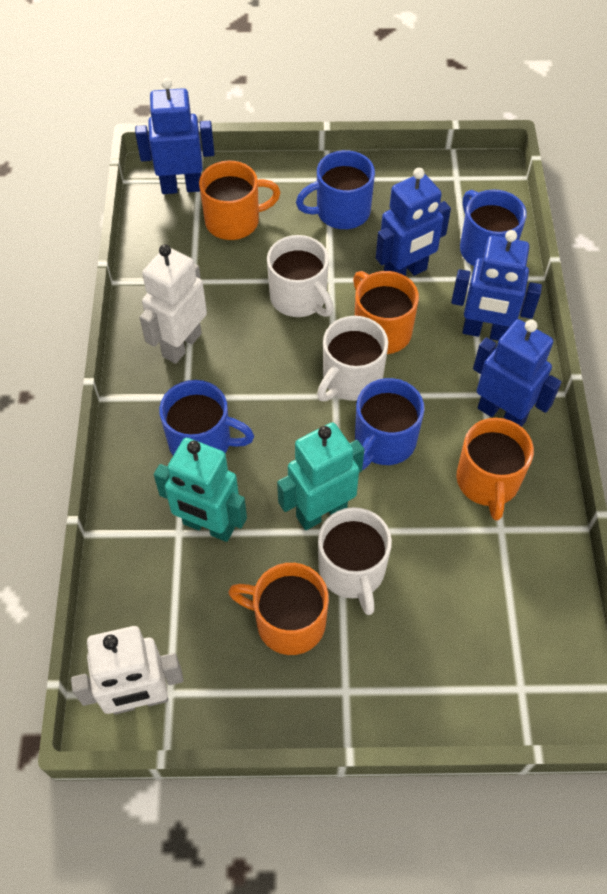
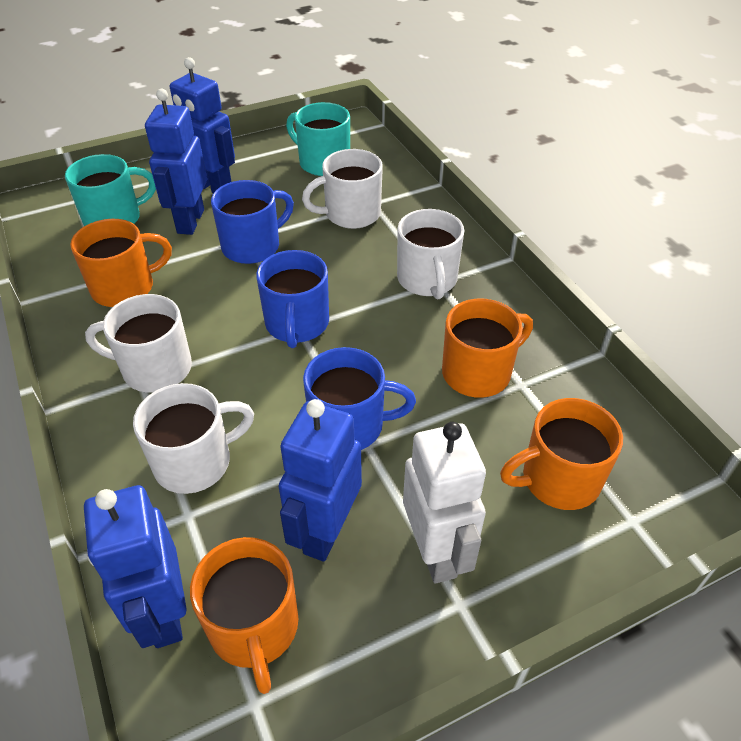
blue mug: [159,380,254,455] [296,150,375,229] [355,378,424,470] [460,189,527,266] = 4 -> [211,180,294,264] [256,250,329,348] [303,347,416,450] = 3
turquoise mug: none = 0 -> [65,154,156,226] [286,102,350,176] = 2
turquoise robot: [154,438,247,542] [277,422,364,530] = 2 -> none = 0
white mug: [267,235,334,317] [317,316,388,401] [318,507,392,615] = 3 -> [85,294,192,392] [133,383,254,494] [302,149,383,229] [397,209,464,299] = 4
white robot: [71,626,183,714] [139,244,207,364] = 2 -> [403,422,486,583] = 1

